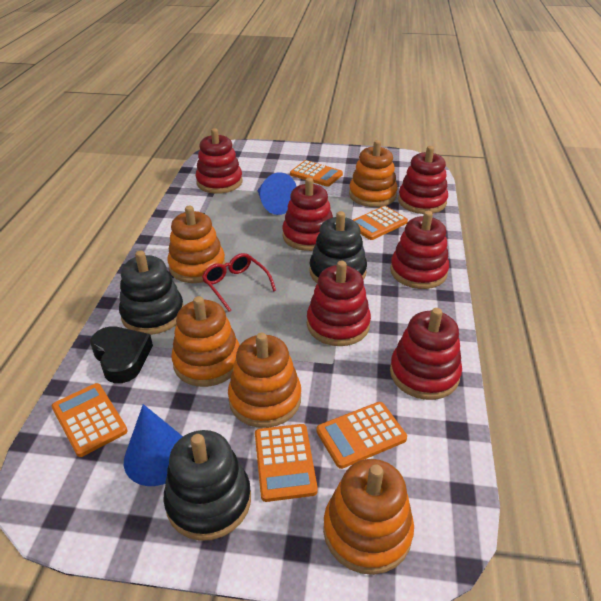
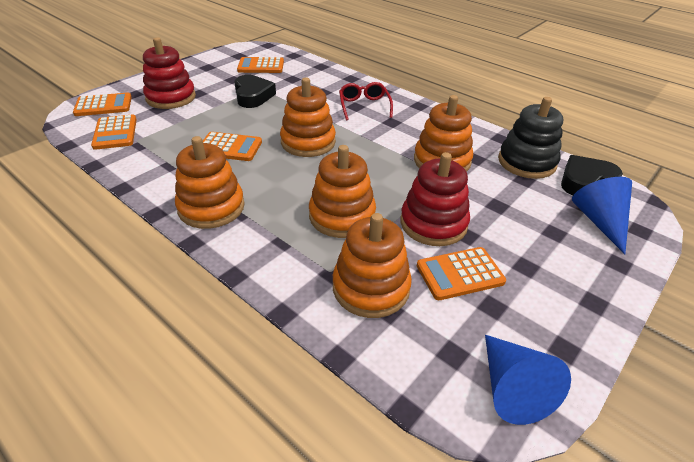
black heart: [90,326,153,383] = 1 -> [234,75,276,108] [561,155,623,195] = 2
black stacking toy: [119,251,184,335] [163,430,251,541] [309,211,367,283] = 3 -> [498,97,563,179] = 1
red stacking toy: [196,128,242,194] [282,178,333,251] [307,261,371,346] [390,211,449,289] [390,308,462,400] [398,146,448,214] = 6 -> [143,37,196,109] [401,152,470,246] = 2

